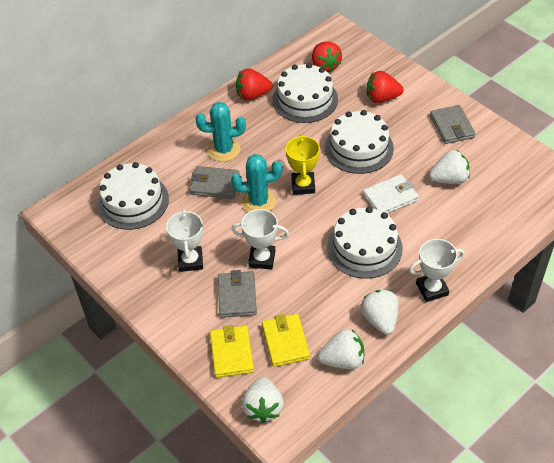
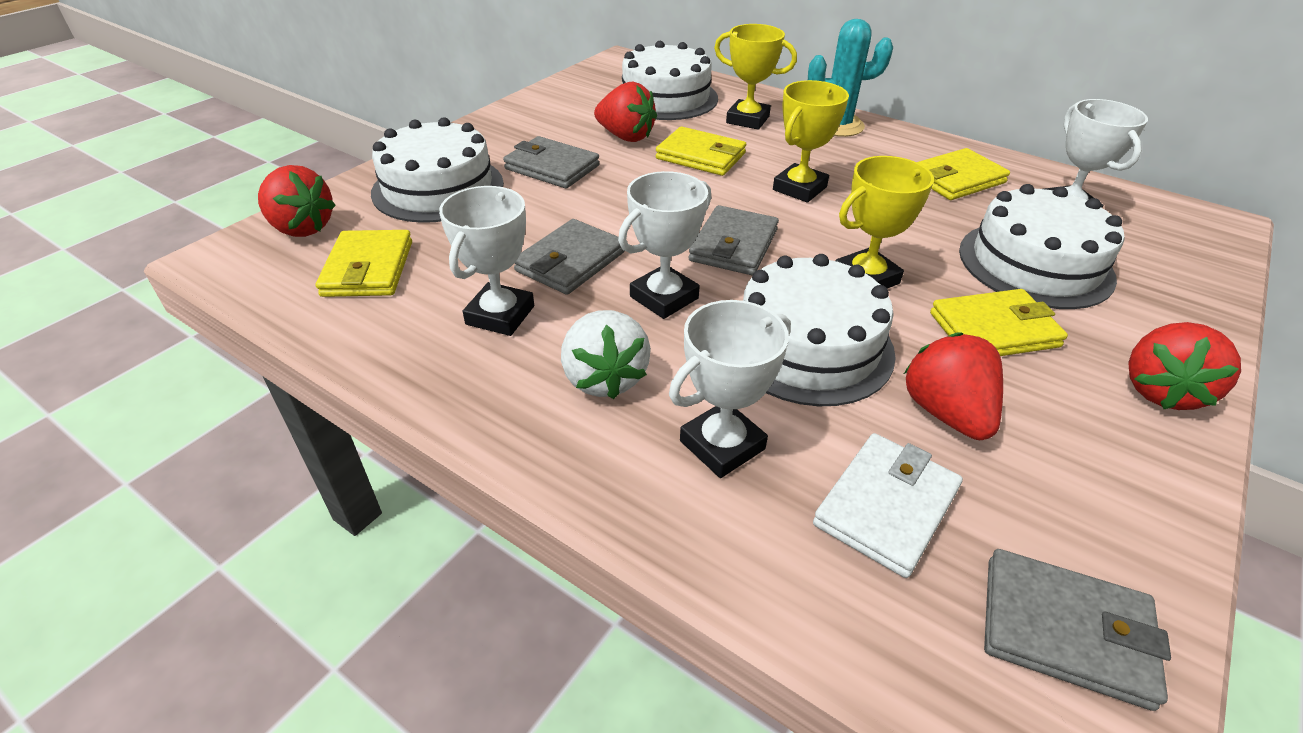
grey wallet: [190,166,240,199] [218,270,257,318] [430,105,475,144] = 3 -> [503,136,600,188] [514,219,625,295] [689,205,779,275] [984,549,1171,711] = 4
red strawberry: [236,68,273,101] [312,42,342,73] [366,71,404,103] = 3 -> [258,165,336,237] [594,82,657,142] [904,332,1003,440] [1128,322,1241,410] = 4
turquoise cactus: [196,102,246,162] [231,154,283,212] = 2 -> [808,19,893,137] = 1
white strawberry: [242,377,284,423] [318,330,364,369] [361,290,399,335] [429,150,470,184] = 4 -> [561,310,651,399] = 1
white trophy: [166,209,203,272] [231,209,289,270] [409,239,465,302] = 3 -> [439,186,534,336] [618,171,711,319] [669,300,791,478] [1044,99,1148,208] = 4
yellow trophy: [286,135,320,195] = 1 -> [714,24,797,130] [773,80,849,202] [835,156,934,289] = 3
yellow wallet: [210,325,254,378] [262,314,310,367] = 2 -> [316,230,412,297] [656,126,746,176] [917,148,1010,200] [930,289,1068,356] = 4

